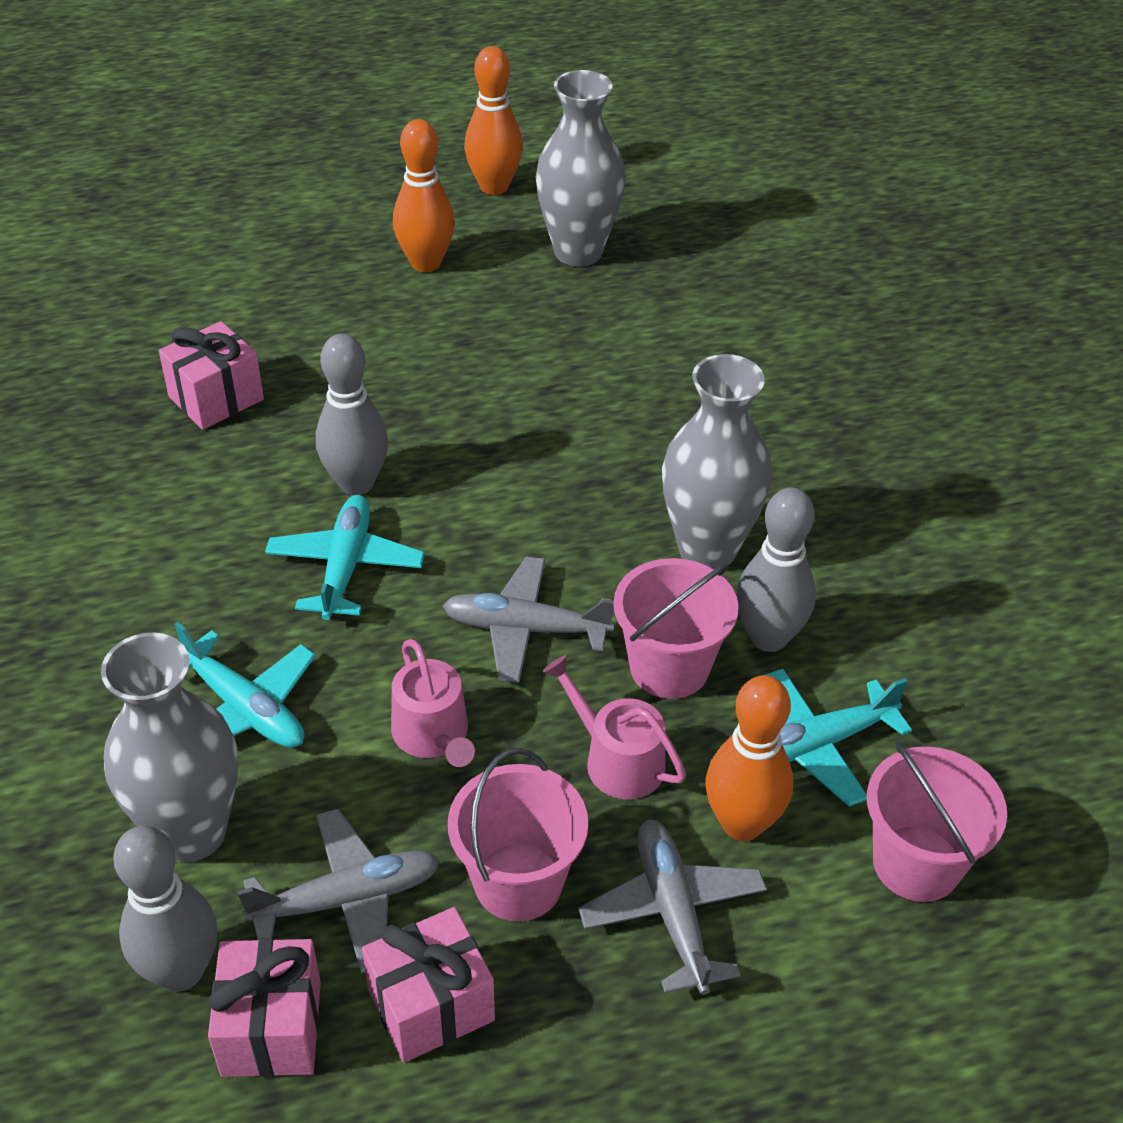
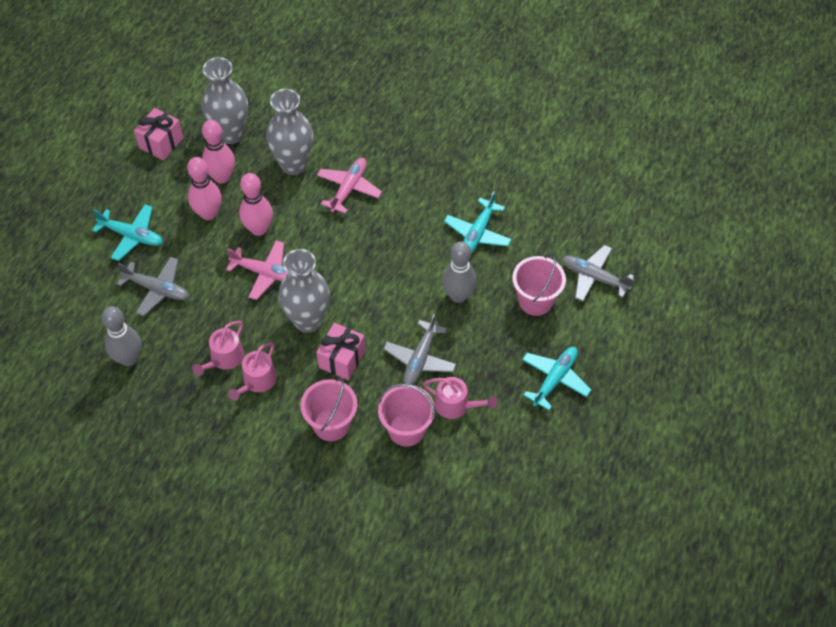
grey bowling pin: [113,826,217,991] [316,334,388,495] [736,487,816,652] = 3 -> [101,306,142,366] [442,241,477,303] = 2
orange bowling pin: [393,119,455,272] [464,46,523,195] [705,675,793,841] = 3 -> none = 0
pink bowling pin: none = 0 -> [187,157,222,220] [202,120,235,184] [239,173,273,236] = 3
pink gift: [159,321,264,430] [208,938,321,1077] [362,907,495,1063] = 3 -> [134,108,183,160] [317,323,365,380] = 2
pink plane: none = 0 -> [226,240,288,300] [317,158,382,214] = 2
pink watering can: [391,639,475,767] [543,655,686,799] = 2 -> [192,321,244,376] [228,342,277,401] [423,377,497,419] = 3

